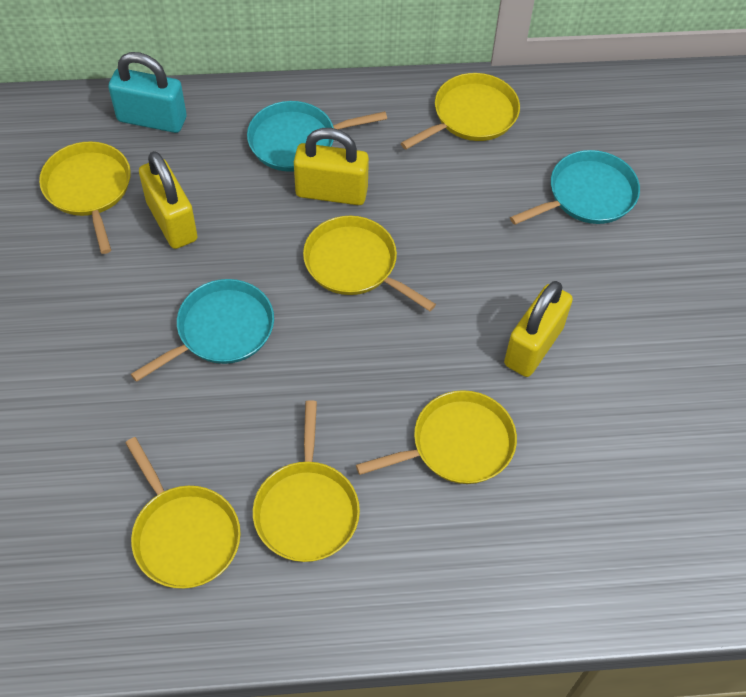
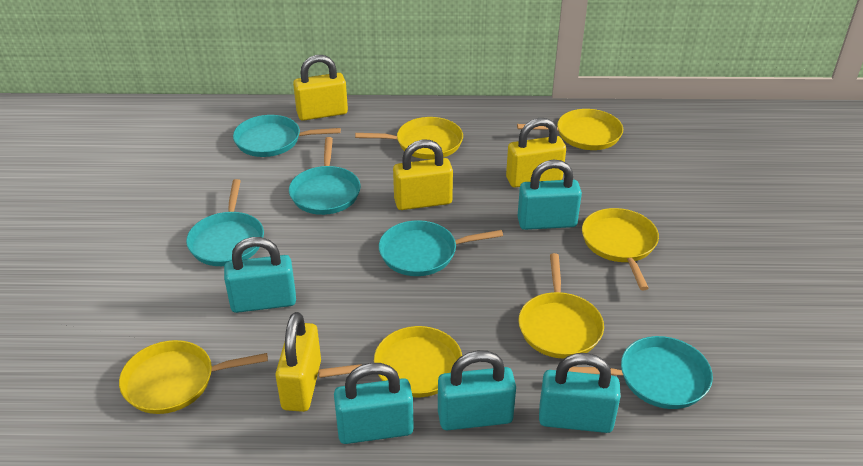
turquoise padlock: [108,52,187,133] = 1 -> [224,237,296,313] [334,363,414,444] [438,350,516,431] [518,160,582,230] [539,353,620,433] = 5
turquoise pan: [131,279,274,382] [247,101,387,172] [510,150,640,225] = 3 -> [186,179,264,266] [233,115,341,157] [289,137,361,215] [379,220,503,276] [568,336,713,409] = 5
yellow padlock: [139,151,198,249] [294,128,369,205] [504,281,573,377] = 3 -> [275,312,321,412] [293,55,348,121] [393,139,453,210] [506,118,566,188] = 4

